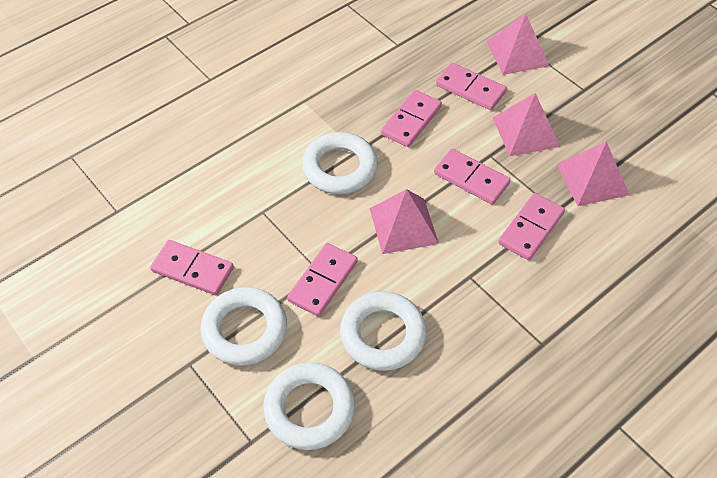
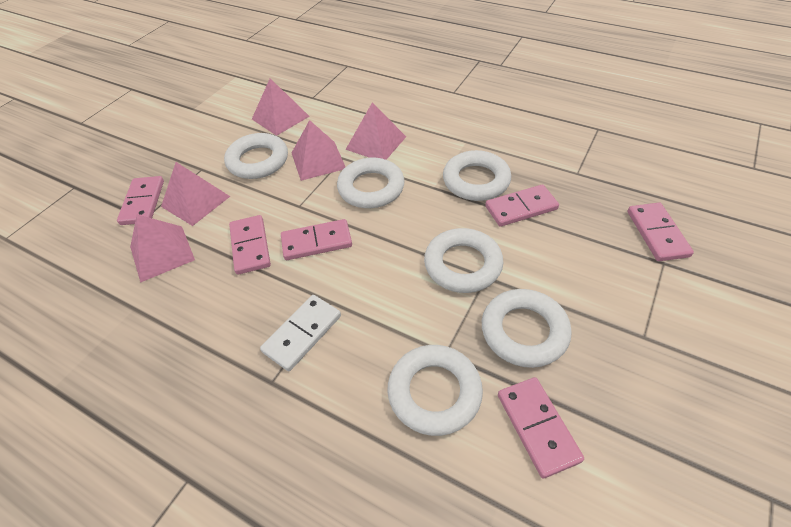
pink pyramid: [370,189,439,254] [486,14,549,75] [492,93,560,156] [557,141,629,206] = 4 -> [130,215,195,283] [161,162,230,226] [252,78,310,136] [292,120,345,181] [345,102,406,160] = 5
white domino: none = 0 -> [260,295,341,371] = 1
white ring: [200,287,287,366] [263,362,355,450] [302,132,378,194] [340,291,427,371] = 4 -> [224,133,288,179] [337,158,405,208] [387,345,483,436] [424,228,503,293] [443,150,511,201] [482,289,572,368] = 6

